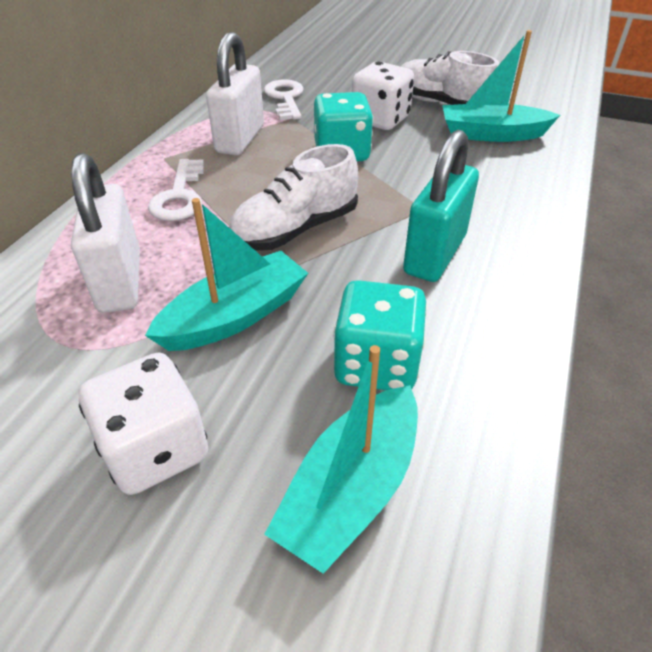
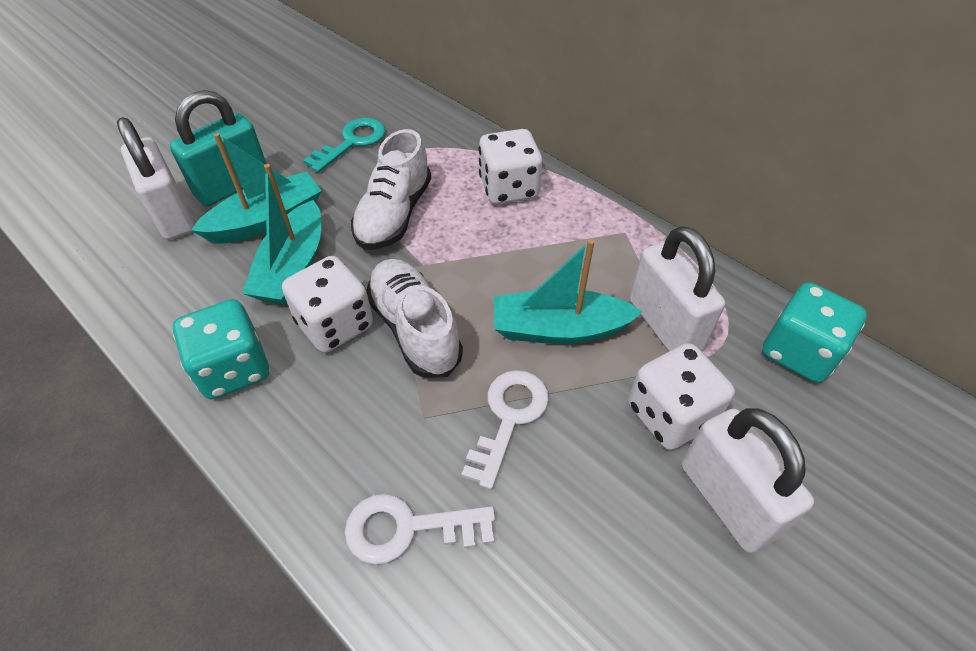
turquoise key: none = 0 -> [303,118,385,172] = 1
white dice: [79,353,208,495] [352,62,414,130] = 2 -> [282,256,373,353] [478,129,542,204] [628,343,735,450] = 3
white padlock: [71,153,140,313] [206,32,264,155] = 2 -> [117,117,195,240] [629,226,725,351] [681,408,814,553] = 3

